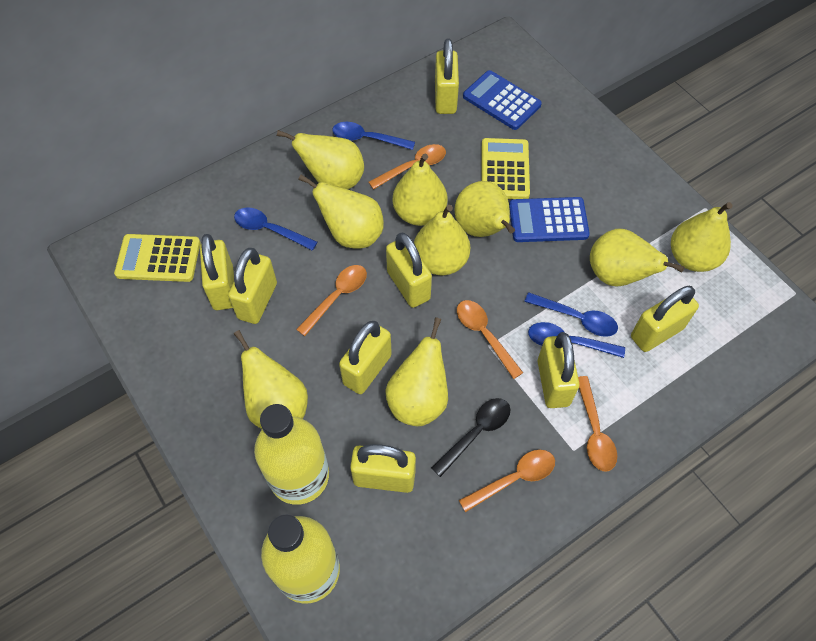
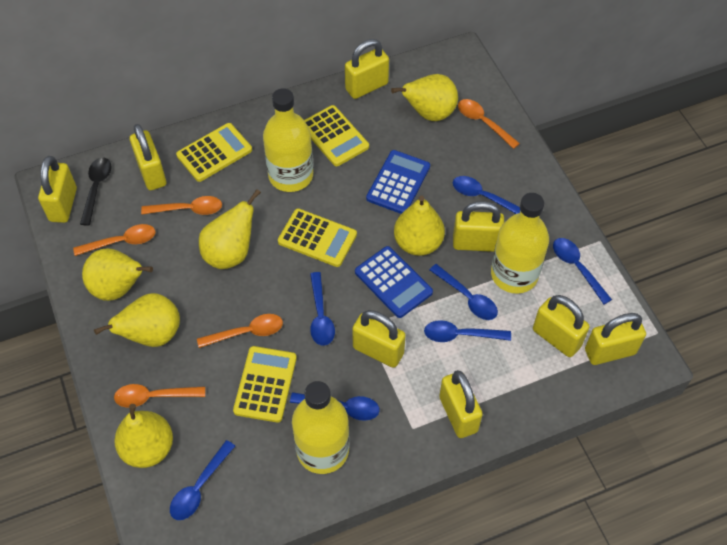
blue spoon: [234,208,317,251] [332,122,415,150] [524,292,618,337] [528,322,625,358] = 4 -> [170,440,235,520] [290,392,380,421] [310,272,335,346] [424,320,511,342] [430,264,498,320] [453,176,520,214] [553,238,612,304] = 7
yellow bottle: [254,404,329,505] [261,515,340,604] = 2 -> [263,88,313,192] [292,381,350,474] [491,193,549,294] = 3
yellow calculator: [114,234,200,282] [481,138,530,199] = 2 -> [176,123,252,182] [233,346,297,423] [278,208,357,267] [304,105,369,166] = 4
yellow pear: [234,330,308,429] [277,130,364,189] [298,174,384,249] [385,317,448,426] [392,154,448,226] [414,205,470,275] [455,181,515,237] [590,229,684,286] [671,202,733,272] = 9 -> [82,248,153,301] [94,293,180,347] [114,404,173,468] [199,189,261,269] [391,74,458,121] [394,196,445,256] = 6

